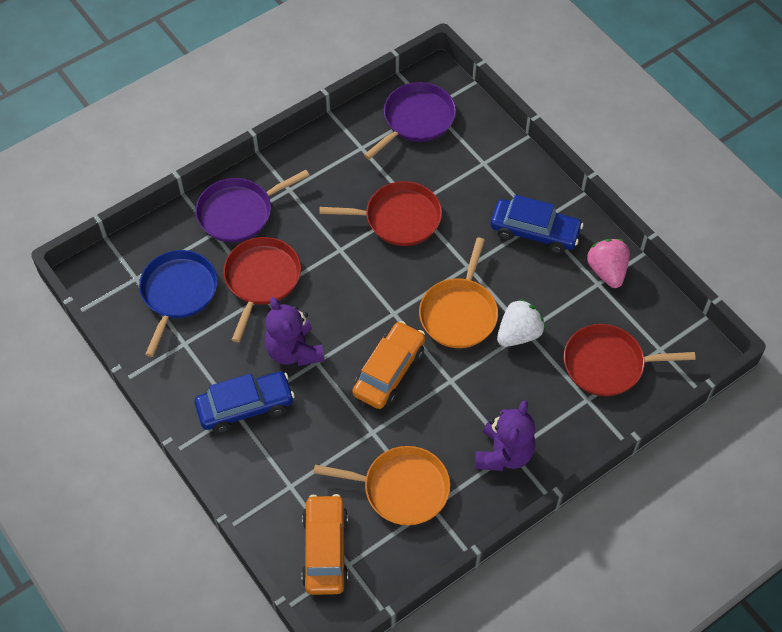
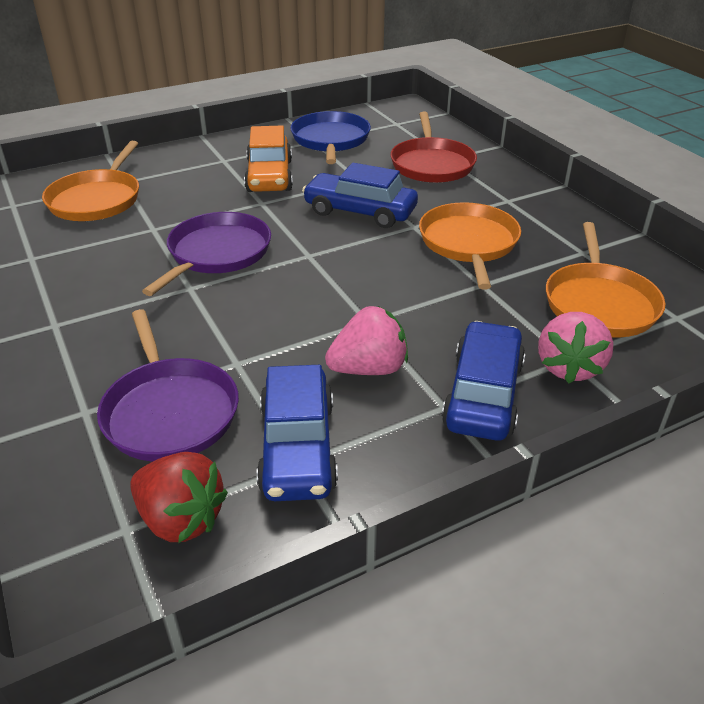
blue car: [195,372,295,433] [491,195,583,254] = 2 -> [257,365,338,501] [302,163,418,228] [442,321,525,441] = 3
orange car: [301,494,348,595] [352,321,425,409] = 2 -> [244,125,293,192] = 1
orange pan: [313,446,450,525] [419,237,498,348] = 2 -> [42,141,139,221] [419,202,521,290] [546,222,665,338] = 3
pink strawberry: [587,239,630,288] = 1 -> [325,306,408,375] [538,312,613,383] = 2
purple teddy bear: [265,297,324,366] [475,400,536,471] = 2 -> none = 0
red pan: [223,237,301,342] [319,181,442,246] [564,324,696,396] = 3 -> [390,112,477,183] = 1
red strawberry: none = 0 -> [130,452,228,543] = 1
white strawberry: [497,298,545,347] = 1 -> none = 0

